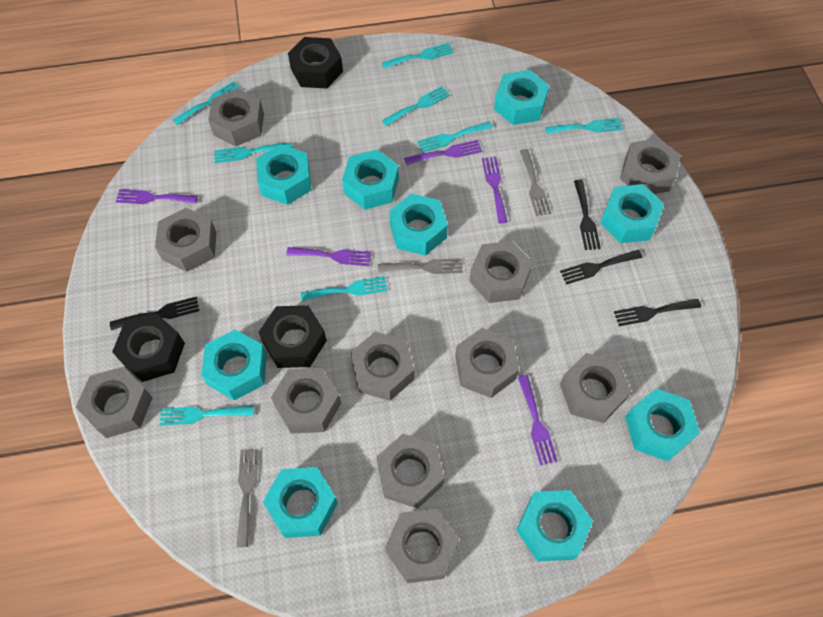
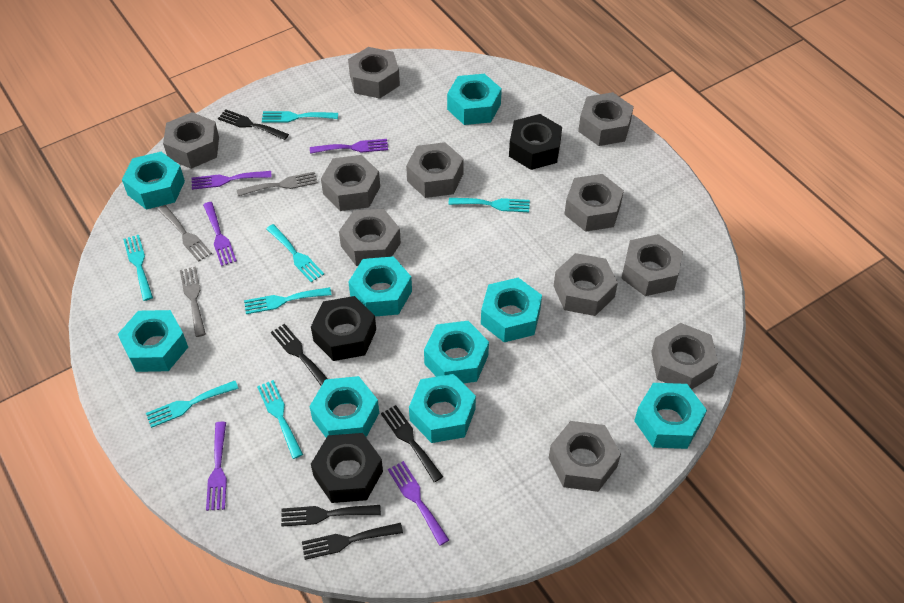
black fork: [110,297,199,330] [560,250,643,285] [574,180,601,250] [614,299,701,326] = 4 -> [218,109,289,140] [271,324,328,386] [281,505,381,527] [302,523,403,560] [381,405,443,482] = 5
turquoise fork: [160,406,254,426] [173,81,242,125] [214,143,293,163] [301,276,388,301] [382,43,454,69] [382,86,450,126] [417,122,493,153] [545,118,623,134] = 8 -> [123,235,153,301] [146,381,239,428] [244,287,332,314] [257,380,303,459] [262,111,338,122] [266,224,324,282] [448,198,530,212] = 7

